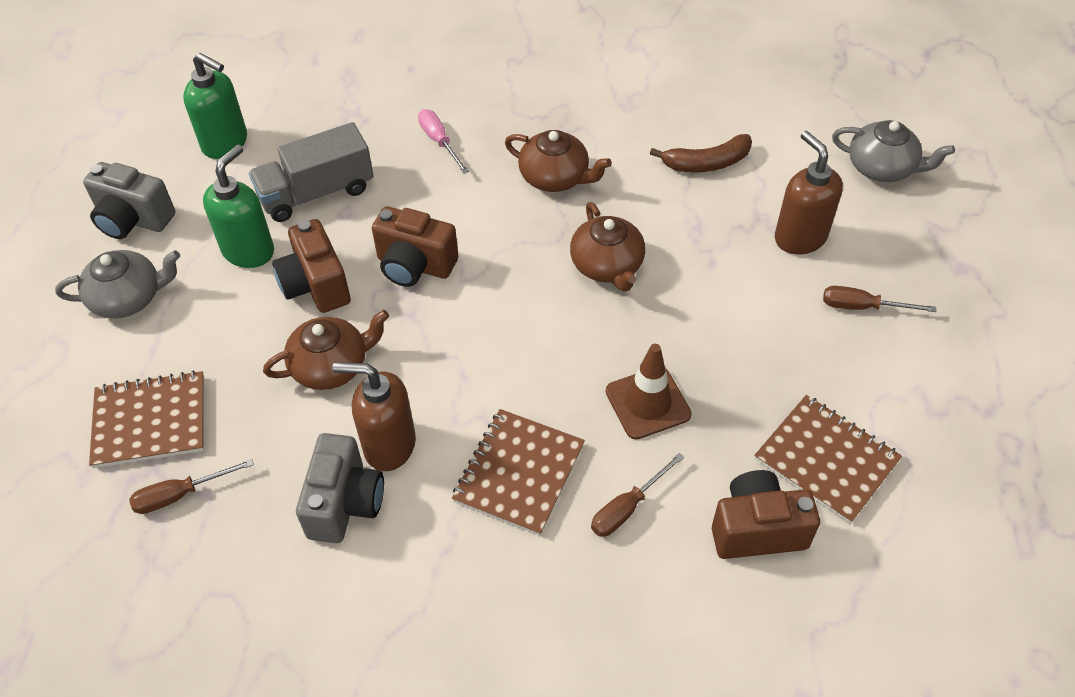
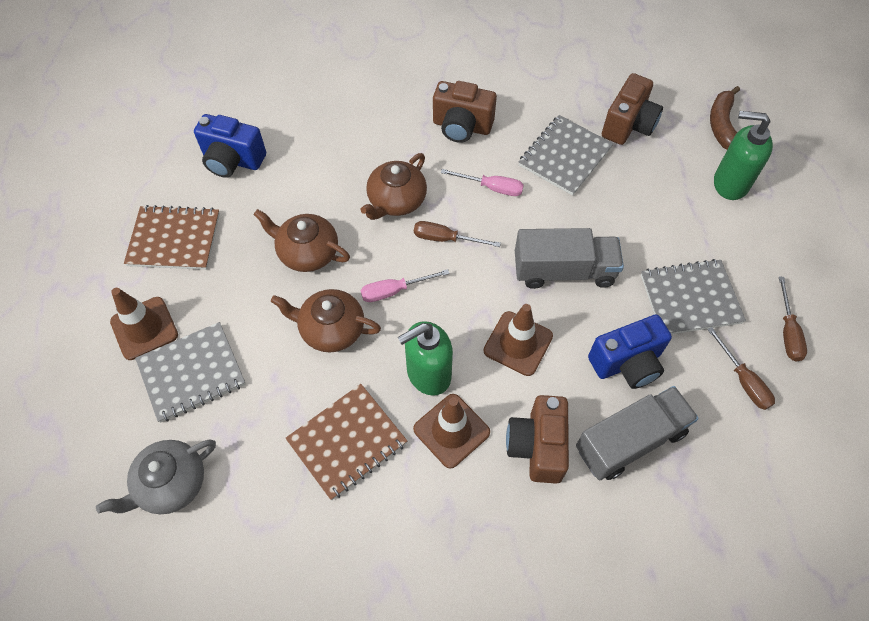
blue camera: none = 0 -> [194,114,266,178] [588,314,672,389] = 2
brown notebook: [89,370,204,468] [452,409,585,536] [754,395,902,524] = 3 -> [124,205,220,270] [285,384,407,500] = 2
brown soap dispenser: [332,362,416,471] [775,131,843,254] = 2 -> none = 0
brown traffic cone: [606,344,692,440] = 1 -> [110,288,178,360] [413,394,490,468] [483,304,553,376] = 3
grey camera: [83,162,175,239] [296,433,384,543] = 2 -> none = 0
grey notebook: none = 0 -> [135,322,246,423] [519,115,613,196] [641,259,746,334] = 3
grey teapot: [55,250,180,318] [832,120,955,182] = 2 -> [96,439,216,514] = 1
grey truck: [249,122,374,222] = 1 -> [515,228,624,289] [576,386,699,480] = 2
pink screwdriver: [418,109,469,174] = 1 -> [361,269,450,302] [441,169,524,196] = 2

